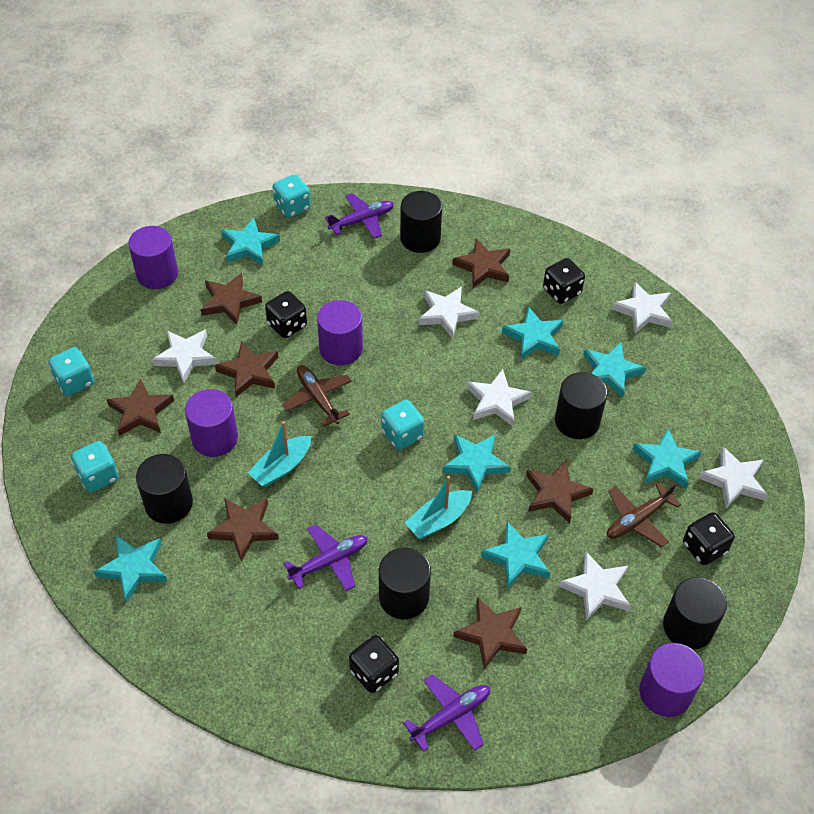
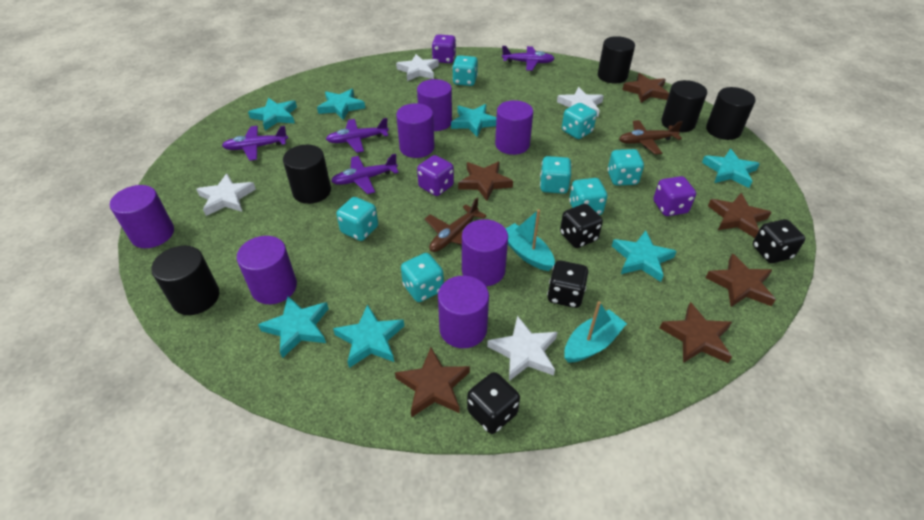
brown star: [106,378,174,436] [201,273,262,325] [207,498,279,561] [215,341,278,397] [452,239,510,288] [453,597,527,670] [526,460,593,524] = 7 -> [395,348,470,417] [458,161,513,201] [622,73,669,103] [660,302,732,363] [706,254,776,307] [708,193,771,238] = 6
purple cylinder: [128,226,178,289] [185,389,238,457] [317,300,363,366] [639,643,704,717] = 4 -> [110,185,174,248] [237,236,297,304] [396,103,435,158] [417,79,452,131] [438,276,489,348] [462,219,508,286] [495,100,533,155] = 7
purple dice: none = 0 -> [417,155,454,196] [432,34,456,63] [653,176,696,216] = 3
purple plane: [284,524,368,591] [325,193,394,239] [403,674,490,752] = 3 -> [222,126,288,161] [326,118,389,153] [331,154,399,194] [502,46,555,71] = 4
turquoise dice: [48,347,94,396] [71,441,118,492] [273,174,311,218] [381,400,424,450] = 4 -> [336,197,378,241] [401,253,444,302] [452,55,478,86] [540,156,572,194] [562,103,597,139] [569,178,607,215] [607,149,644,186] = 7
white star: [152,329,217,383] [418,286,480,339] [467,369,532,426] [559,552,631,621] [612,282,673,334] [699,446,768,508] = 6 -> [196,173,256,216] [396,54,439,81] [487,316,558,381] [557,87,604,117] = 4

